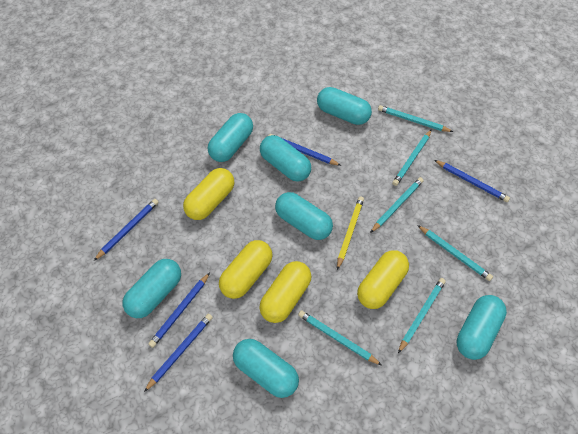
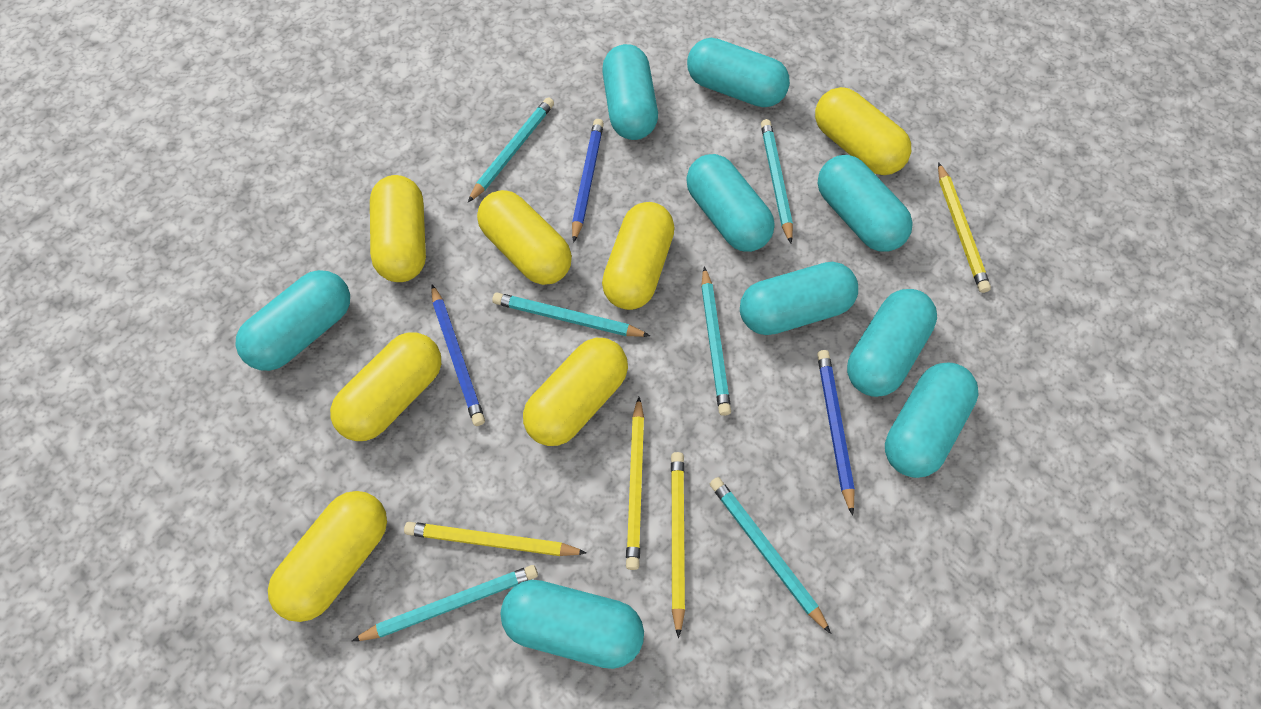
blue pencil: [94,199,159,261] [144,314,213,392] [148,273,210,348] [269,134,341,166] [434,160,510,202] = 5 -> [431,284,485,426] [572,119,604,243] [817,350,855,516] = 3
turquoise capsule: [123,259,181,318] [208,113,253,162] [233,339,299,398] [260,135,311,182] [275,192,333,240] [317,87,372,125] [456,295,507,360] = 7 -> [235,270,350,371] [501,580,644,669] [602,44,658,140] [686,154,775,252] [687,38,790,107] [740,262,858,335] [818,155,913,252] [847,289,937,397] [885,363,979,478] = 9
yellow capsule: [183,168,234,220] [219,240,273,299] [259,261,311,323] [357,250,409,309] = 4 -> [268,491,387,622] [330,332,441,441] [370,175,426,282] [477,190,572,285] [523,338,628,446] [602,202,675,310] [815,87,911,175] = 7
yellow pencil: [337,196,364,270] = 1 -> [404,522,587,556] [626,397,644,570] [671,452,685,638] [938,162,991,293] = 4

